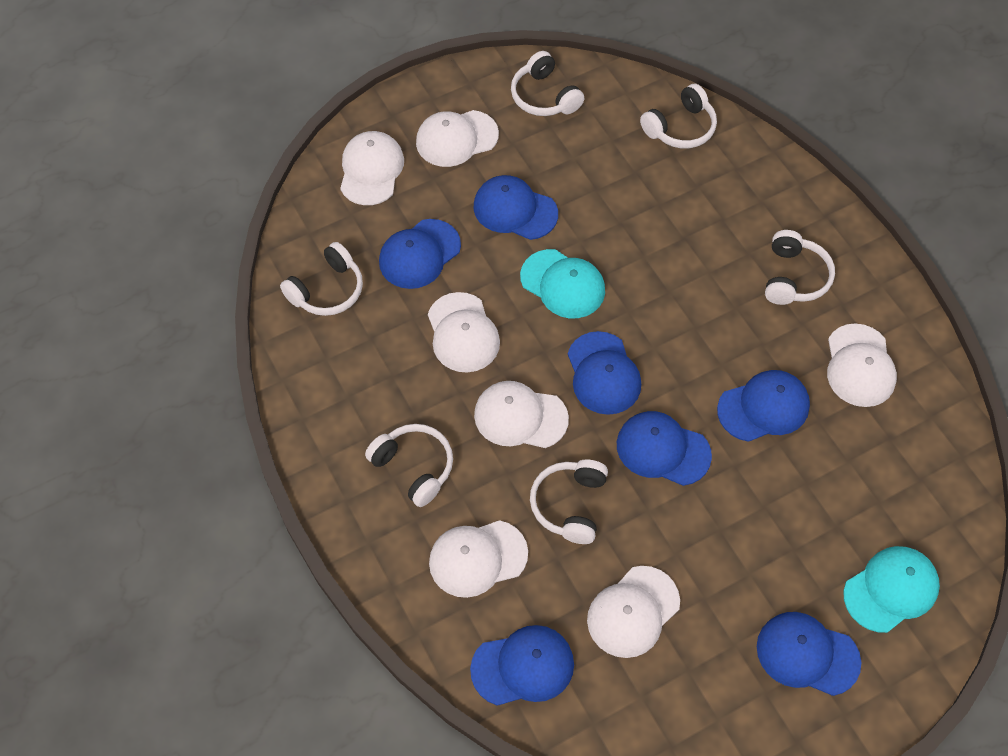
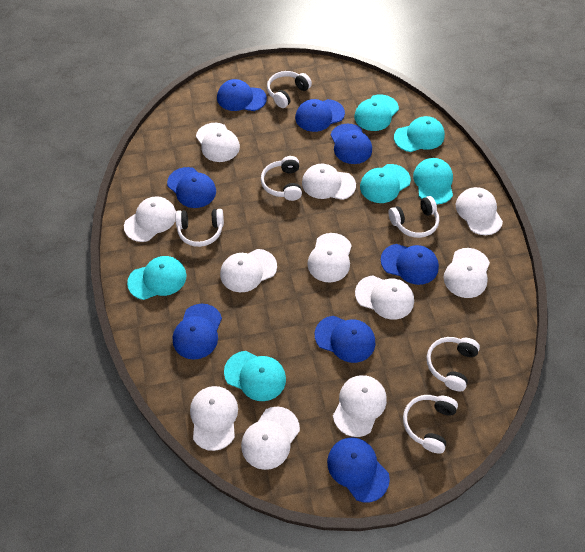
blue cap: [379,219,461,289] [470,625,574,706] [473,175,558,240] [568,331,641,415] [617,411,712,486] [717,370,810,442] [757,612,861,696] = 7 -> [167,167,216,208] [173,304,222,360] [217,79,267,111] [295,99,345,132] [315,316,375,363] [327,438,390,502] [331,123,372,164] [381,244,439,285] = 8
turquoise cap: [520,249,605,318] [844,546,940,633] = 2 -> [127,256,187,300] [224,351,286,401] [354,94,399,131] [360,164,411,203] [394,116,445,152] [413,158,453,204] = 6
white cap: [340,131,404,205] [416,110,499,167] [428,292,500,373] [429,520,528,598] [474,381,569,448] [587,566,680,658] [827,324,897,407] = 7 -> [124,196,176,242] [190,386,238,451] [196,123,240,162] [220,249,277,292] [241,407,300,470] [302,164,356,200] [307,233,352,283] [333,375,387,437] [355,275,414,320] [444,248,490,298] [456,187,503,235] = 11

